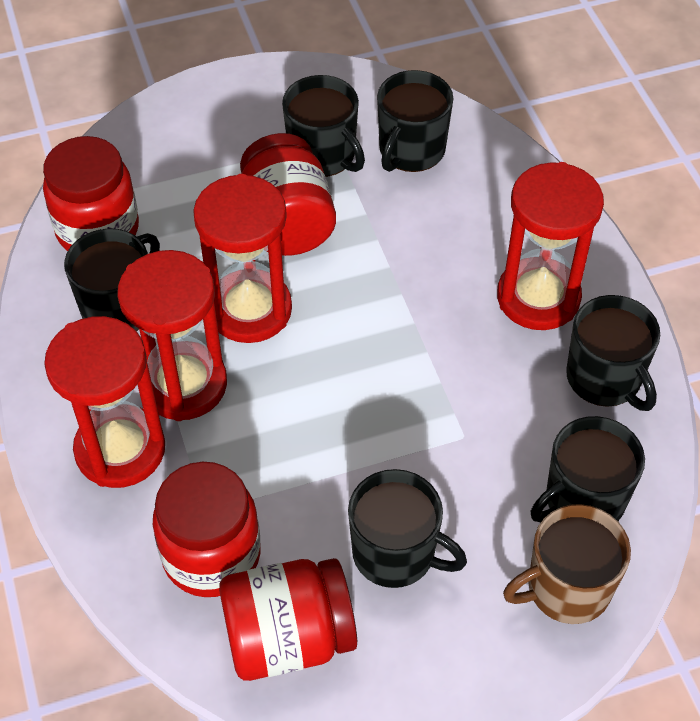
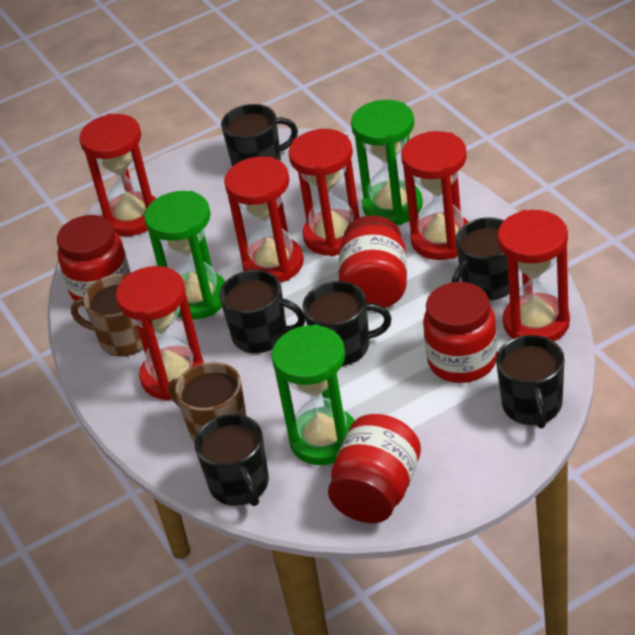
brown mug: [503,504,631,624] = 1 -> [71,274,143,356] [168,362,247,442] = 2
green hourglass: none = 0 -> [144,191,225,320] [271,324,355,465] [351,100,423,225] = 3
red hourglass: [44,316,165,488] [118,250,227,421] [193,174,292,343] [497,162,604,330] = 4 -> [79,114,156,236] [116,266,204,401] [224,156,304,283] [288,129,360,256] [401,131,468,260] [497,210,570,342] = 6

